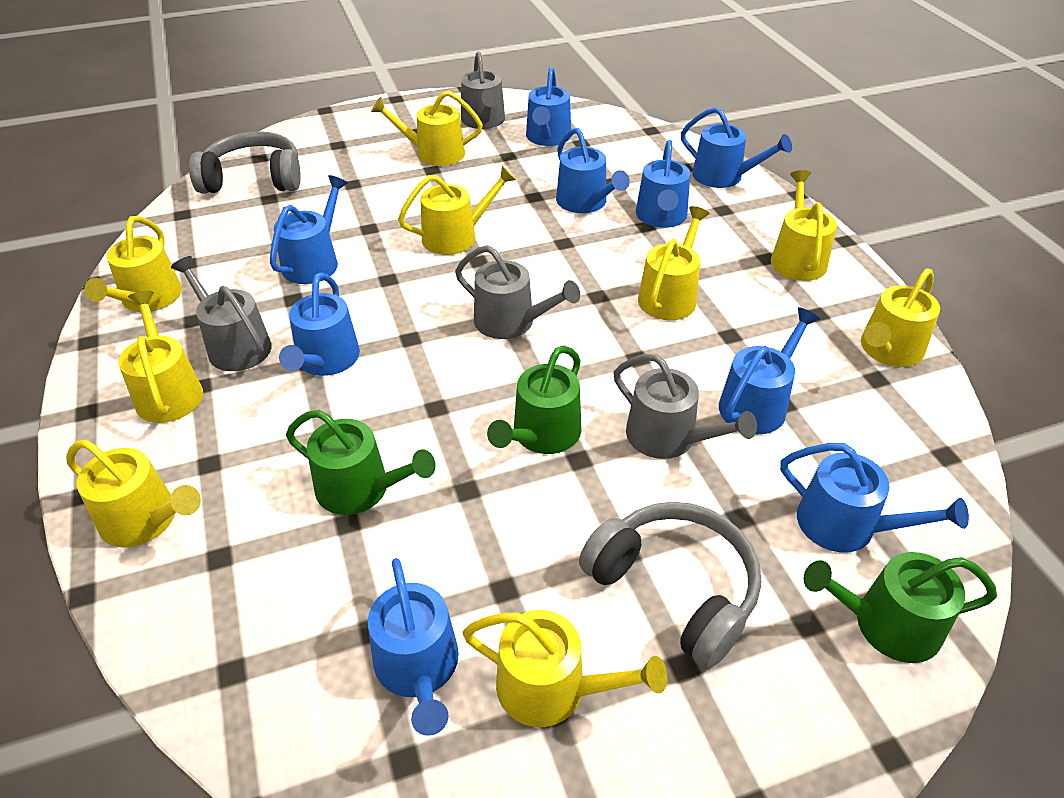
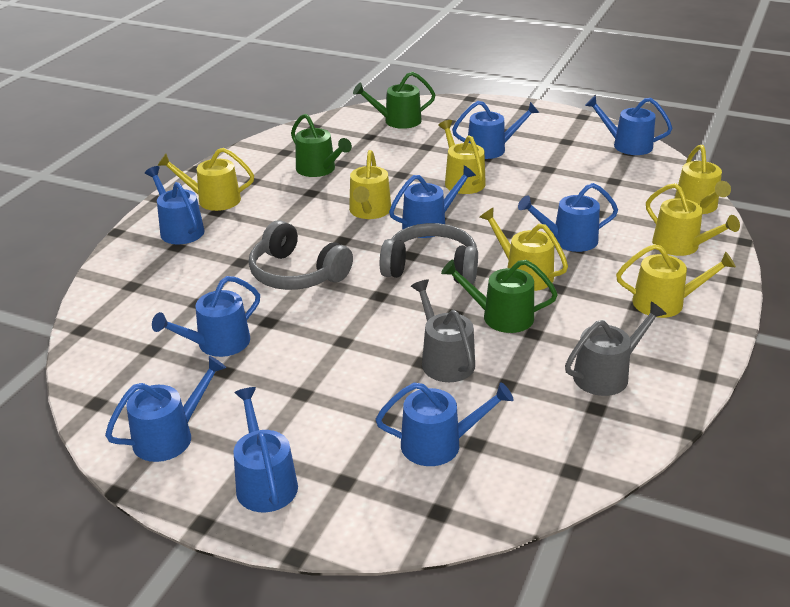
grey watering can: [171,256,272,371] [455,245,580,339] [461,52,505,129] [614,354,757,459] = 4 -> [411,280,475,382] [565,302,667,396] = 2
yellow watering can: [66,440,201,548] [84,216,182,312] [118,291,203,423] [371,91,483,166] [398,166,516,255] [462,610,667,727] [638,206,710,320] [771,170,837,281] [861,268,940,367] = 9 -> [157,148,254,211] [349,150,391,219] [438,120,486,194] [480,207,568,291] [616,244,736,318] [646,183,740,256] [675,145,731,214] = 7

